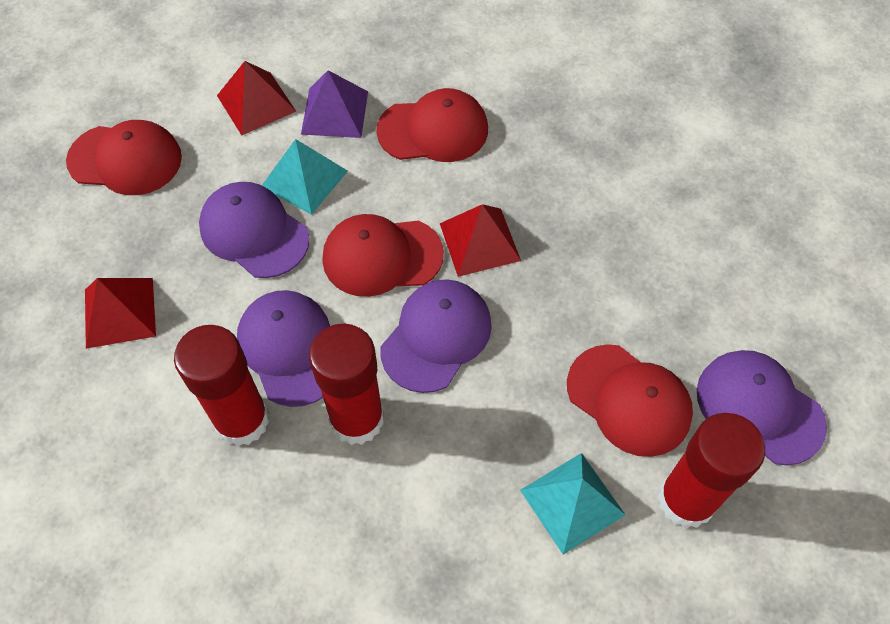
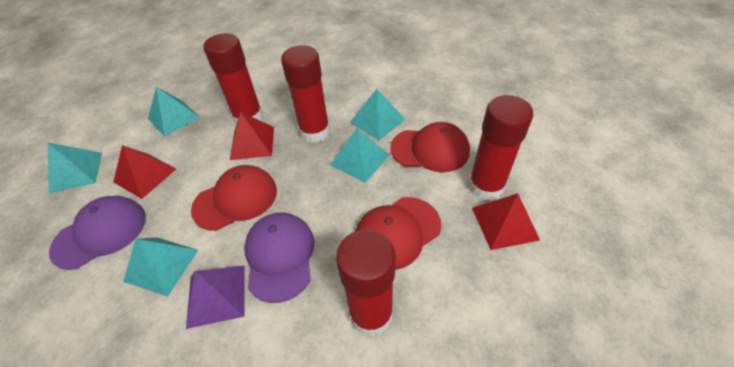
purple cap: [199,182,310,278] [237,290,330,407] [380,279,492,393] [697,350,827,465] = 4 -> [49,196,146,270] [244,212,315,303] = 2
red cap: [66,120,182,195] [322,214,444,297] [376,88,488,162] [567,344,693,457] = 4 -> [191,165,277,231] [356,197,441,270] [390,122,470,172] = 3
red glue stick: [174,325,269,446] [309,324,384,445] [658,413,765,528] = 3 -> [203,33,263,125] [281,45,330,143] [336,229,396,337] [468,95,534,201] = 4
turquoise pyramid: [262,139,348,215] [520,453,625,555] = 2 -> [47,142,102,194] [123,237,198,297] [148,87,200,137] [330,129,389,183] [350,89,405,140] = 5

